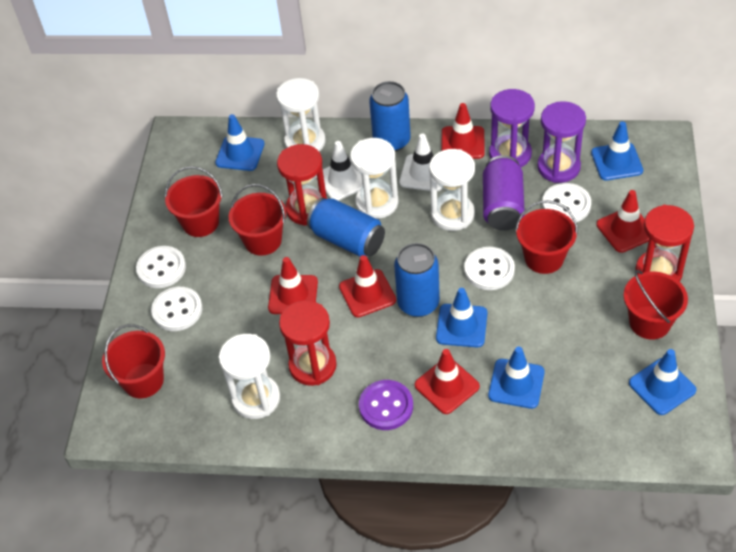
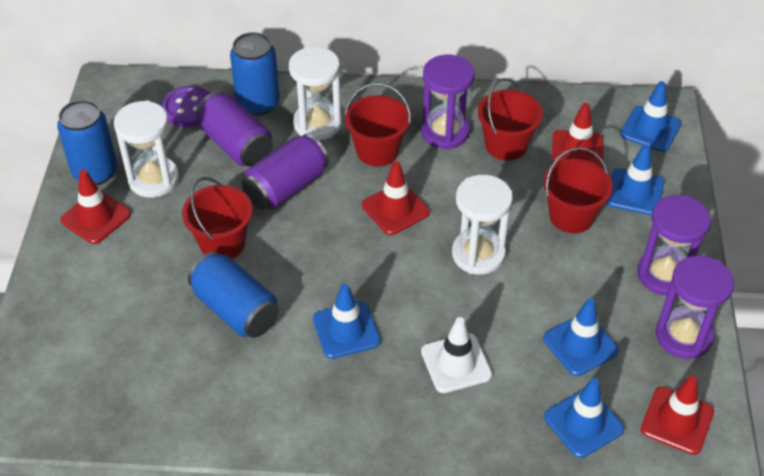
purple can: [483,155,525,231] = 1 -> [196,92,273,167] [242,134,329,210] = 2
purple hourglass: [489,89,535,167] [537,101,586,183] = 2 -> [421,55,474,149] [637,195,711,296] [656,256,734,359] = 3
red bucket: [102,324,165,398] [165,166,223,237] [229,184,286,256] [515,200,578,274] [624,270,688,339] = 5 -> [182,177,253,259] [344,83,411,166] [478,78,543,160] [543,147,613,233] = 4
red hourglass: [277,144,327,226] [279,300,337,386] [635,205,694,282] = 3 -> none = 0
red traffic cone: [268,257,318,314] [339,255,396,317] [415,349,480,414] [441,103,485,159] [596,190,649,253] = 5 -> [61,170,131,244] [362,161,430,235] [552,103,603,168] [641,376,714,455] = 4
white button: [136,246,186,288] [151,287,202,331] [464,247,515,290] [542,183,591,222] = 4 -> none = 0
white hourglass: [219,334,280,419] [276,78,326,151] [350,138,398,219] [429,149,475,231] = 4 -> [114,100,179,198] [289,47,342,141] [452,175,513,275] = 3
white traffic cone: [316,141,363,201] [399,134,442,191] = 2 -> [421,317,492,393] = 1

